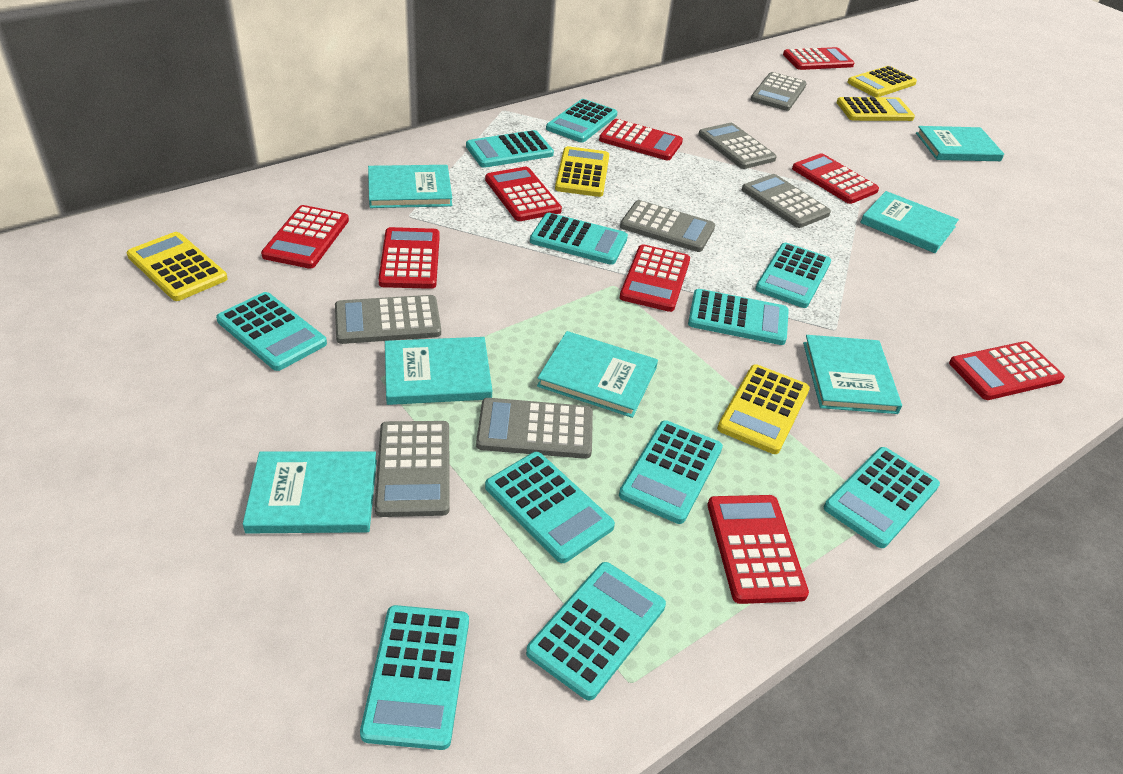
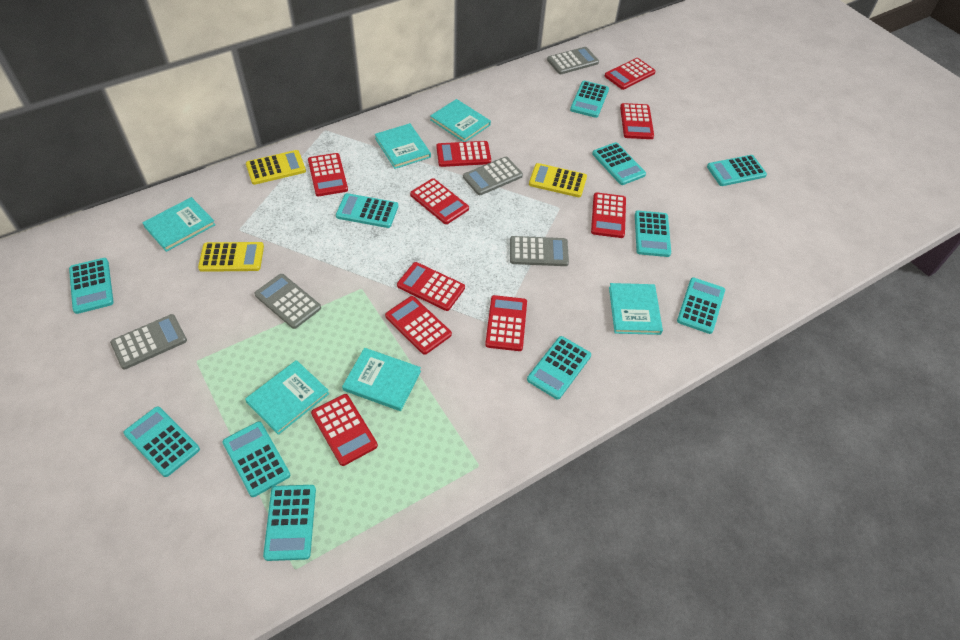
grey calculator: [335,295,441,344] [375,421,450,517] [476,398,593,459] [620,200,715,252] [698,123,777,169] [742,174,831,228] [751,72,807,111] = 7 -> [110,314,187,369] [254,274,321,329] [463,157,523,195] [510,236,569,266] [547,47,599,74] = 5
red calculator: [261,205,349,269] [378,227,440,289] [485,167,562,221] [599,119,683,160] [620,244,690,312] [707,495,809,604] [783,47,855,70] [792,153,879,204] [949,341,1065,400] = 9 -> [308,153,348,196] [311,394,378,466] [385,296,452,355] [397,262,465,311] [410,178,469,224] [436,141,491,167] [485,295,527,351] [591,193,626,238] [605,58,655,90] [620,103,654,139] = 10
turquoise book: [243,451,377,533] [368,165,452,208] [385,337,492,405] [537,331,658,418] [803,335,902,414] [860,191,959,253] [916,126,1004,161] = 7 -> [142,197,216,252] [245,360,329,435] [342,348,421,411] [375,123,431,169] [430,99,491,142] [609,283,663,335] = 6
yellow calculator: [127,232,228,301] [555,146,609,197] [717,364,810,454] [836,97,915,121] [847,66,917,97] = 5 -> [198,242,264,272] [246,150,306,185] [529,163,587,197] = 3

